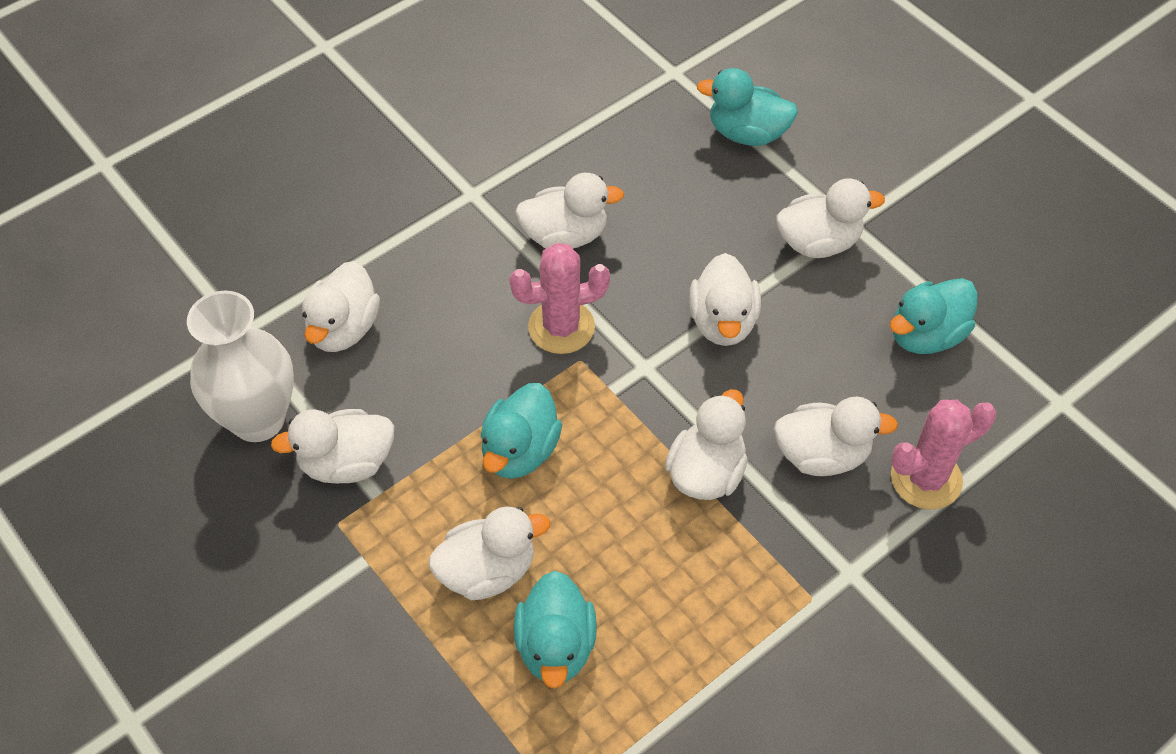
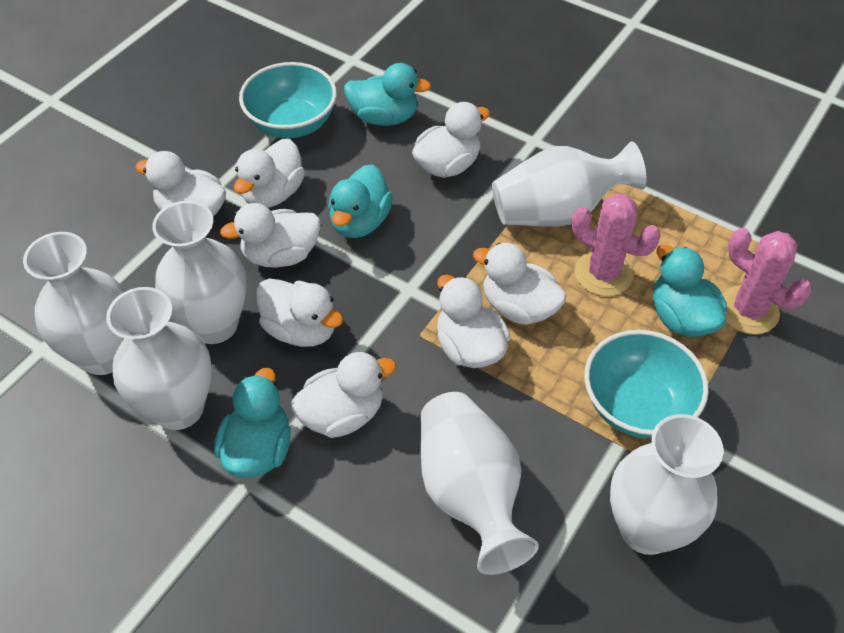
turquoise bowl: none = 0 -> [239,62,337,138] [584,330,709,438] = 2
white vase: [187,291,294,442] = 1 -> [23,232,126,375] [106,287,212,430] [152,201,247,344] [421,392,539,575] [492,141,646,227] [610,414,723,555] = 6

